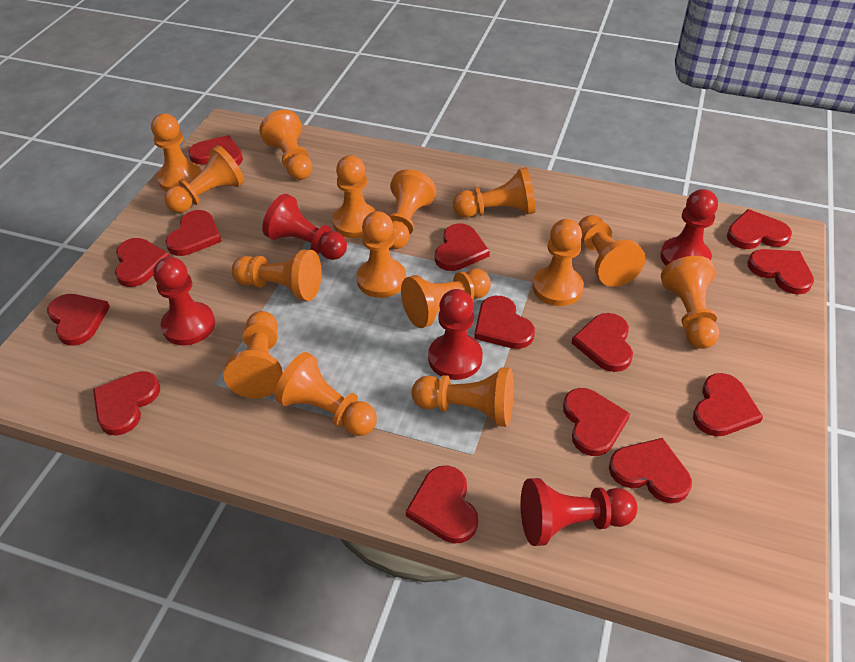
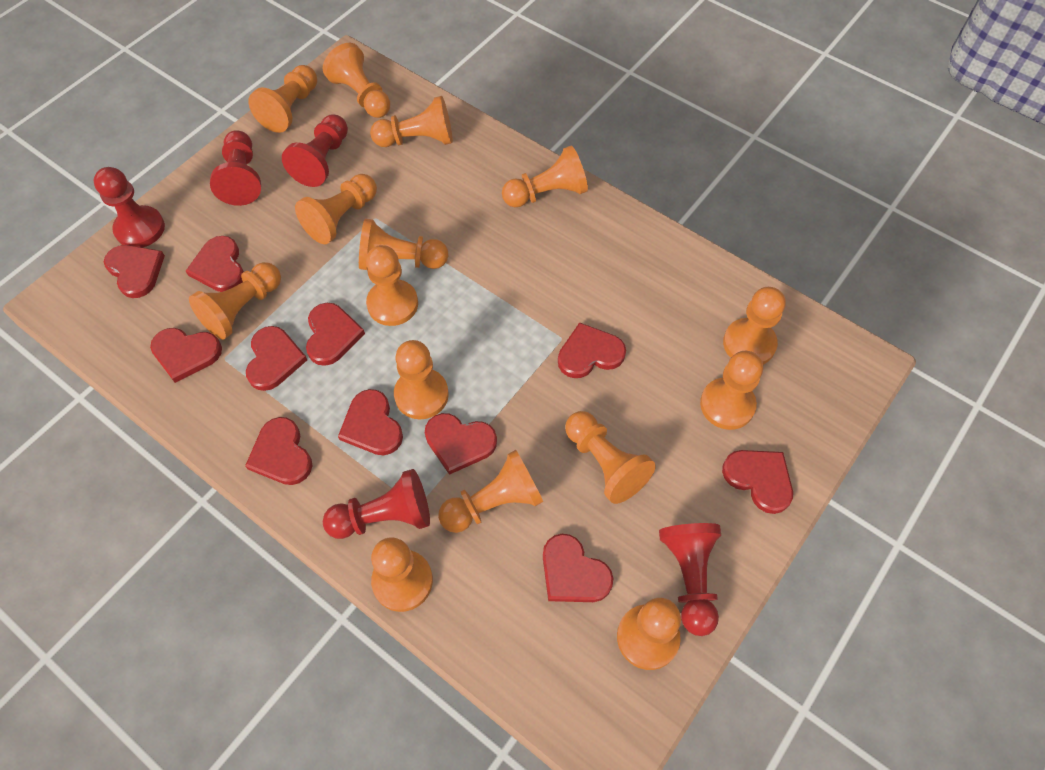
red heart: [47,294,110,346] [93,371,160,436] [115,238,170,287] [165,210,222,256] [188,135,243,166] [406,466,478,544] [435,223,490,271] [474,296,535,349] [563,388,630,456] [572,313,633,372] [609,438,692,503] [693,373,763,437] [727,209,792,249] [748,249,814,295] = 14 -> [104,245,165,298] [150,328,222,383] [186,236,244,292] [245,417,313,485] [246,326,307,391] [306,303,365,366] [338,389,403,456] [425,413,497,475] [543,534,613,602] [558,322,626,378] [722,450,793,514] = 11

